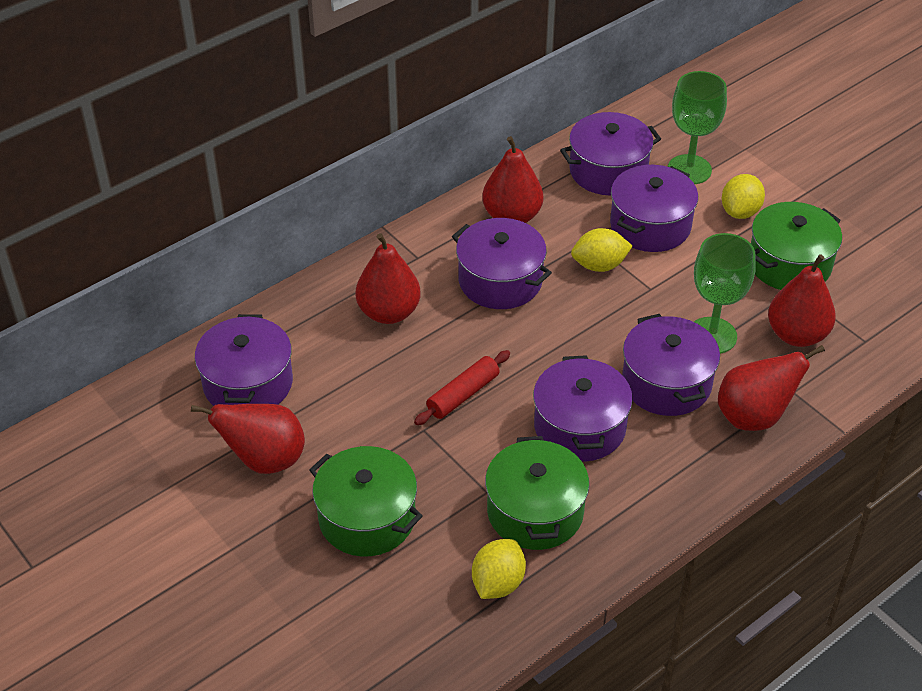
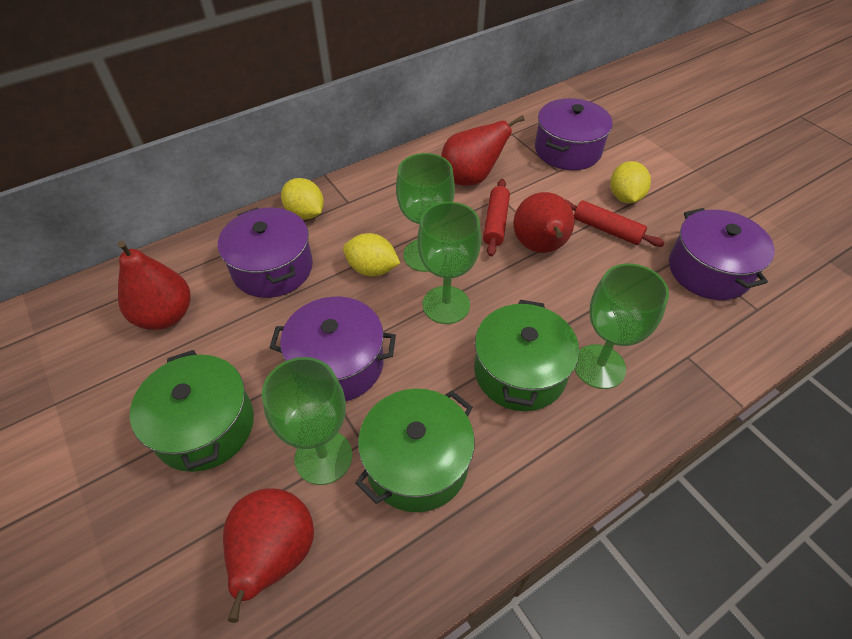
green goblet: [668,71,727,184] [694,233,756,354] = 2 -> [262,357,352,485] [396,153,455,272] [417,202,481,324] [575,263,669,389] = 4
purple pot: [195,314,293,406] [452,218,552,309] [533,355,633,461] [560,112,661,196] [610,165,698,252] [622,314,720,416] = 6 -> [218,207,313,298] [269,297,396,401] [535,98,613,170] [669,208,775,300] = 4
red pear: [191,404,305,474] [356,233,420,324] [482,136,543,223] [718,345,825,431] [768,254,836,347] = 5 -> [118,241,190,330] [223,488,314,623] [441,115,525,186] [513,192,574,253] = 4
red rolling pin: [414,350,510,425] = 1 -> [483,179,510,256] [566,200,665,247] = 2

